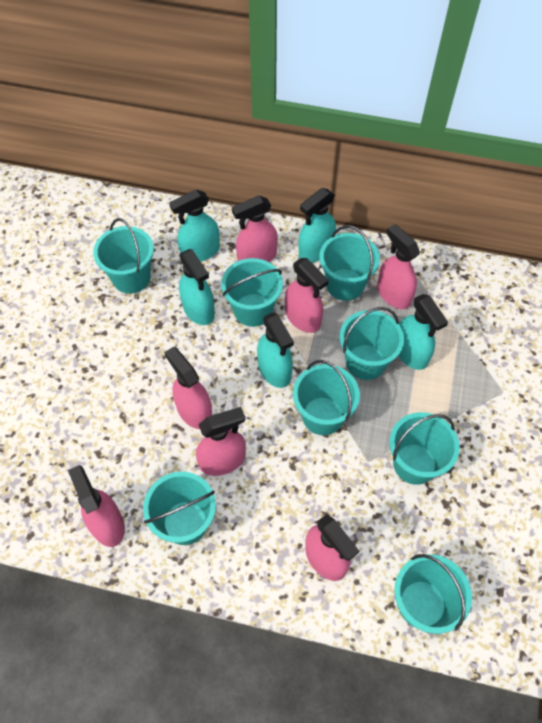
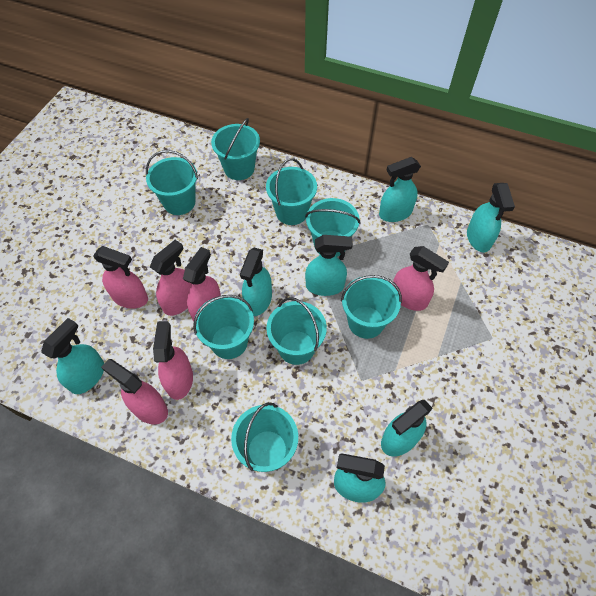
pink spray bottle: [68,465,125,547] [164,347,212,429] [196,407,246,476] [232,195,278,262] [285,258,329,333] [305,514,359,581] [377,224,420,309] = 7 -> [93,246,148,309] [101,359,168,424] [150,240,192,316] [153,321,193,400] [183,247,221,322] [393,246,449,311] = 6
turquoise spray bottle: [169,189,220,262] [179,249,215,325] [257,312,294,388] [299,188,336,262] [399,294,448,370] = 5 -> [41,318,104,394] [240,248,272,316] [305,235,353,296] [334,453,386,503] [379,157,421,222] [381,400,433,457] [467,183,515,252] = 7

